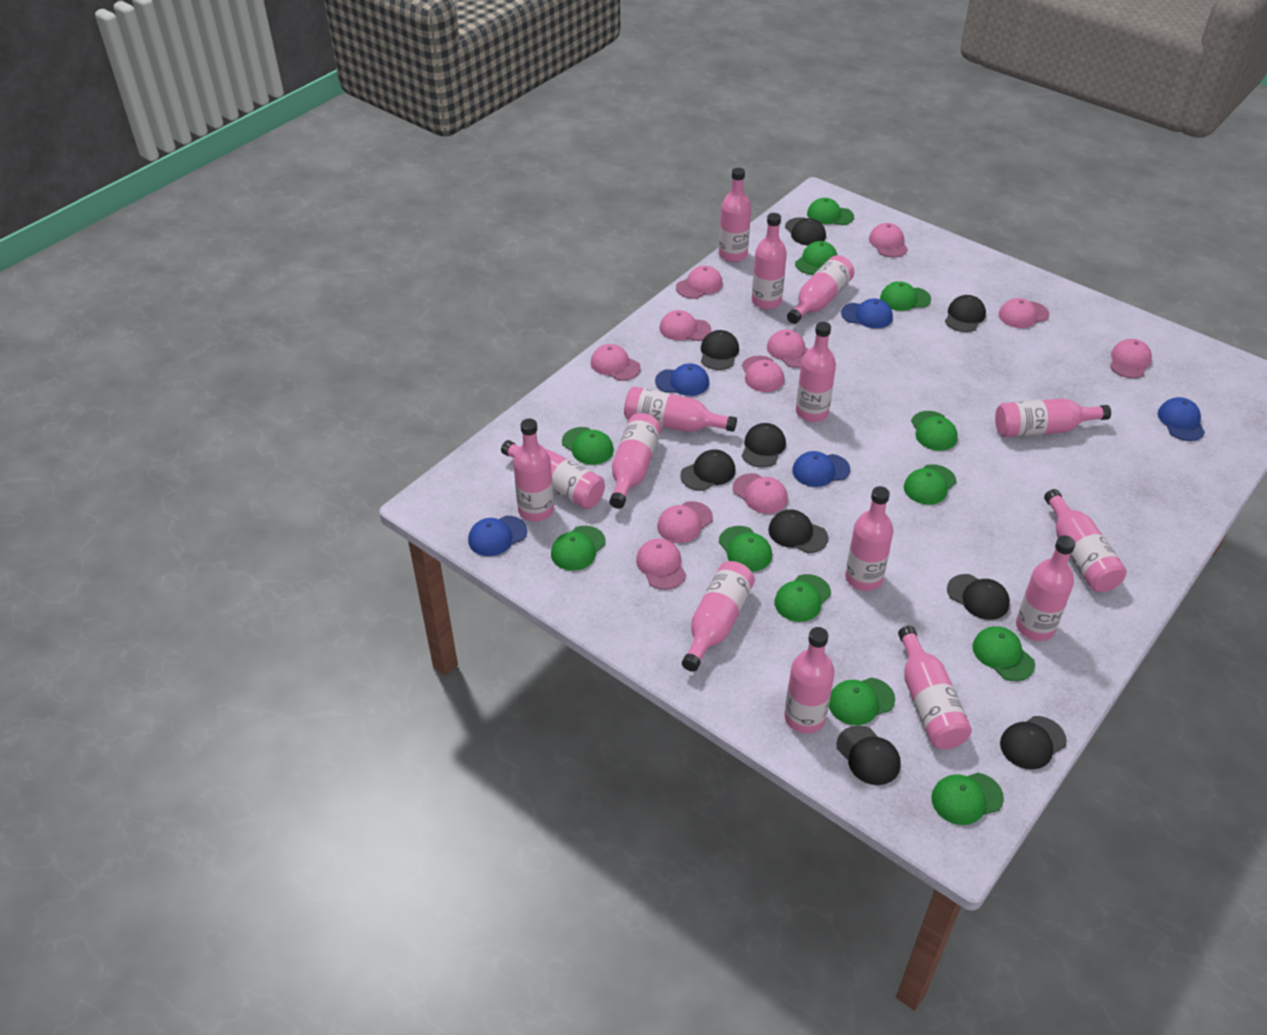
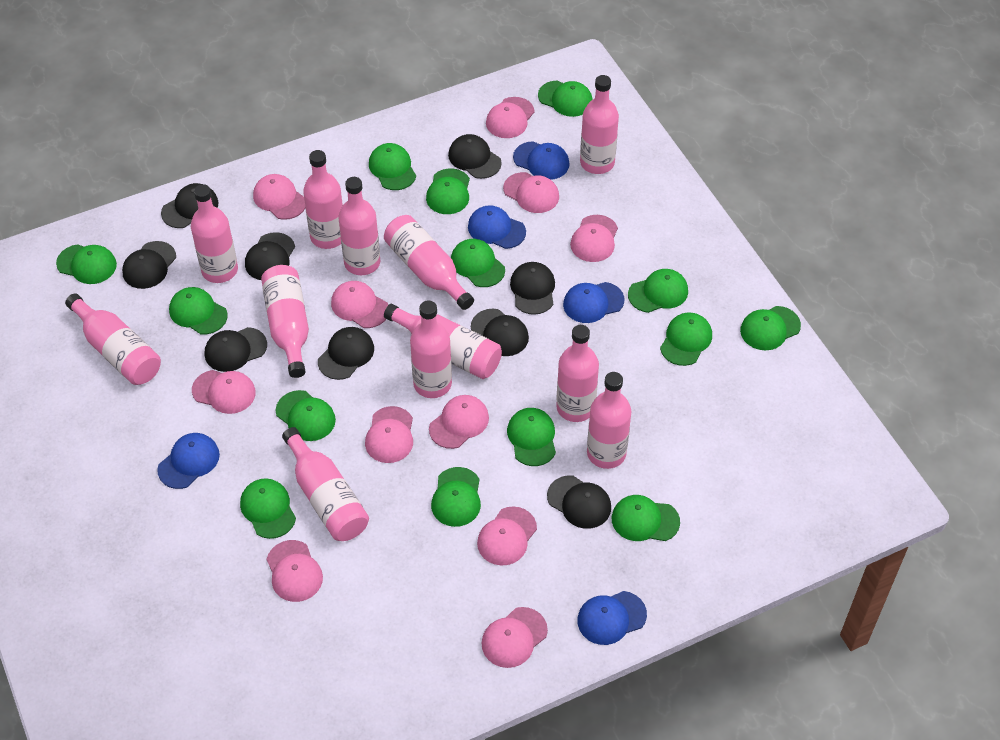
green cap: [551,526,606,571] [562,427,614,465] [719,526,772,572] [774,574,831,622] [795,241,837,275] [807,198,854,225] [829,678,895,725] [880,281,931,311] [904,464,956,505] [911,411,958,451] [931,773,1004,825] [972,626,1035,681] = 12 -> [56,244,117,284] [169,287,228,335] [240,478,296,539] [276,390,336,441] [369,143,416,190] [426,168,470,214] [431,467,481,527] [451,239,505,287] [507,408,556,466] [538,81,593,117] [612,495,680,541] [628,269,688,313] [660,312,712,366] [740,306,801,350] = 14
pink bottle: [501,440,605,509] [513,419,554,521] [609,413,661,509] [624,386,737,432] [682,561,755,672] [719,168,751,262] [752,213,787,309] [785,627,835,734] [787,255,854,324] [796,322,836,422] [845,486,894,591] [898,626,972,749] [995,399,1111,437] [1016,535,1076,641] [1044,489,1127,592] = 15 -> [65,293,161,385] [191,184,238,283] [261,265,309,378] [282,427,369,541] [303,150,343,249] [338,177,380,275] [384,215,474,310] [384,304,502,379] [410,301,452,398] [556,325,599,422] [580,75,619,174] [587,372,631,469] = 12

